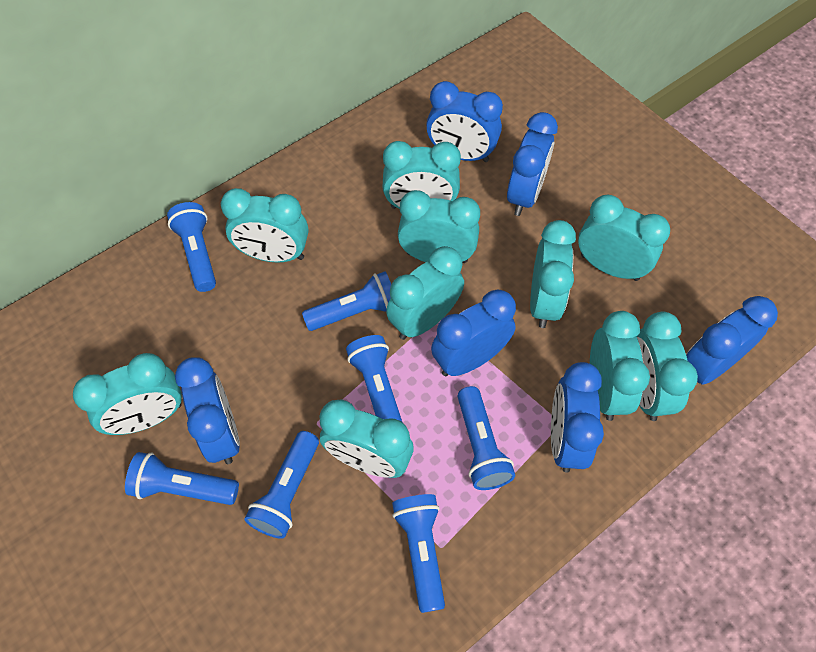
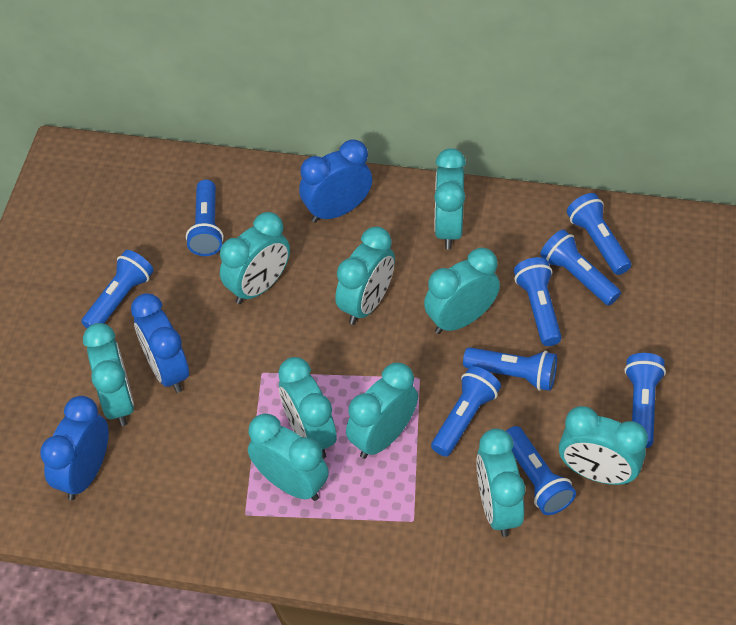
blue clock: [175,357,240,464] [426,81,503,162] [431,290,516,376] [507,112,558,216] [551,362,604,473] [686,296,778,385] = 6 -> [40,396,109,500] [131,293,189,393] [299,139,372,223] = 3
blue flashlight: [125,452,239,505] [167,202,216,292] [245,431,319,539] [302,272,391,331] [346,335,403,423] [392,494,445,613] [457,386,515,490] = 7 -> [81,250,154,328] [186,180,224,256] [431,366,501,457] [463,347,557,391] [506,426,576,515] [514,257,562,346] [540,230,621,305] [567,193,631,275] [625,353,666,448] = 9

